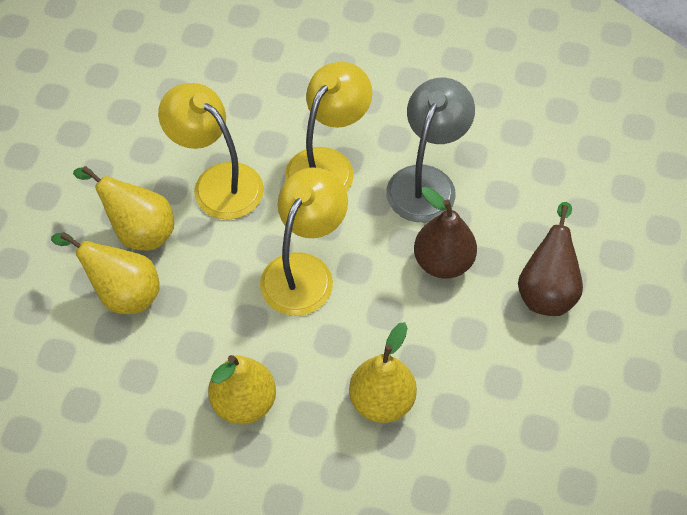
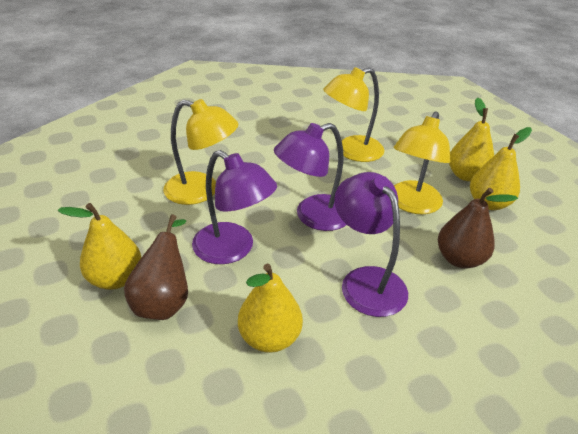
grey lamp: [386,78,475,222] = 1 -> none = 0
purple lamp: none = 0 -> [192,150,277,264] [274,123,347,231] [334,172,408,317] = 3

